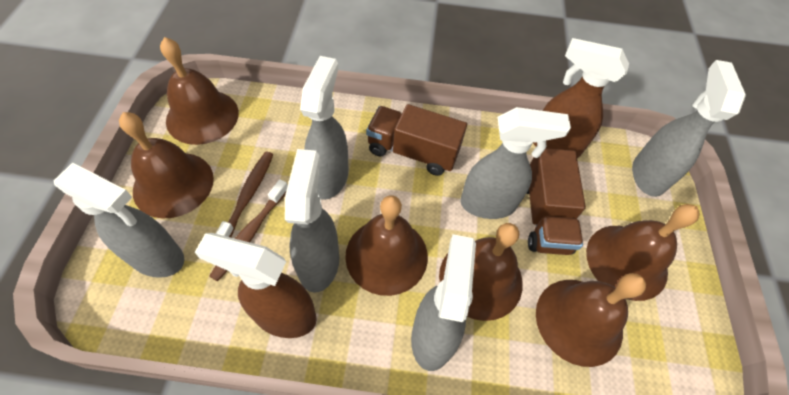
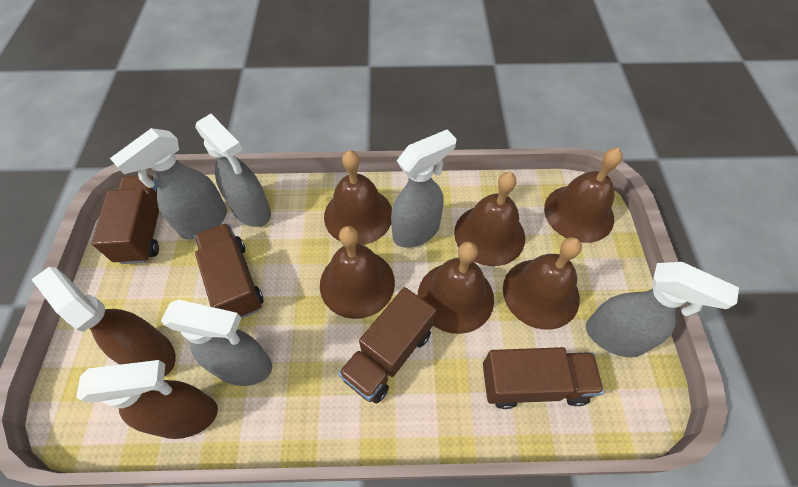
brown toothbrush: [209,179,288,281] [216,152,273,237] = 2 -> none = 0
brown truck: [366,104,467,176] [526,148,586,255] = 2 -> [91,175,159,264] [194,223,264,319] [338,287,436,404] [483,347,604,409] = 4
grey spray bottle: [54,162,184,278] [285,149,339,293] [300,56,349,200] [411,234,476,371] [460,107,571,219] [632,60,746,197] = 6 -> [110,128,227,239] [161,299,272,386] [195,114,271,227] [391,130,456,248] [586,262,739,357] = 5

